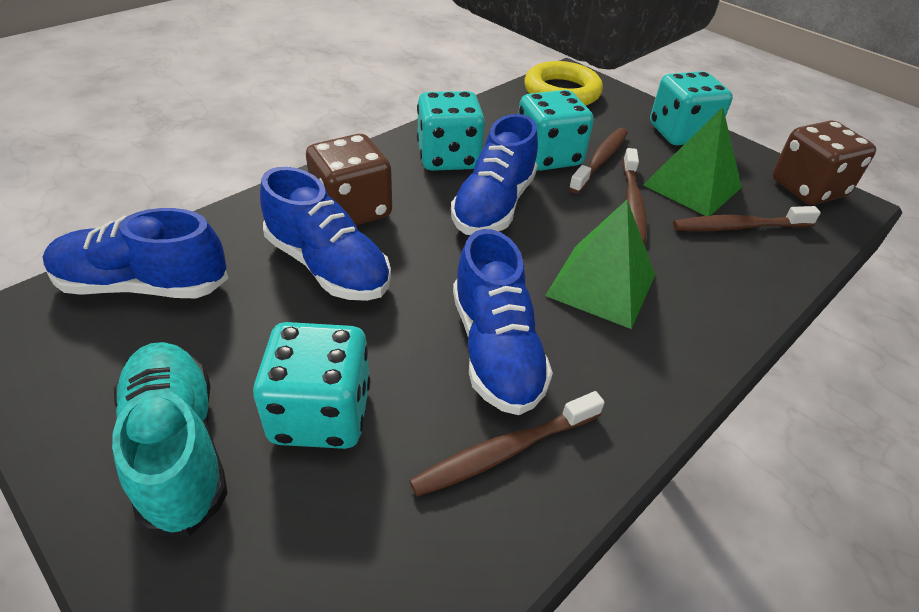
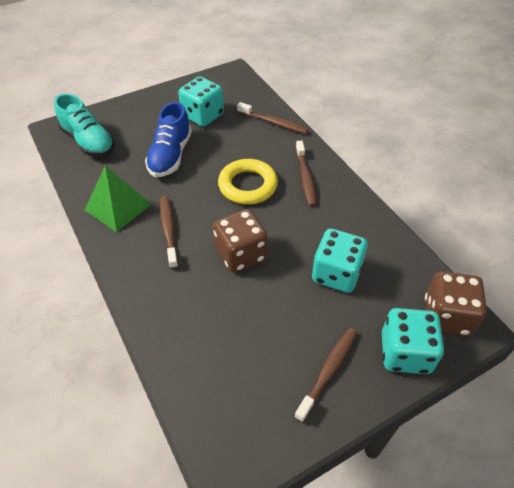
blue shoe: [43,208,228,298] [260,167,391,301] [451,114,538,235] [453,229,553,415] = 4 -> [145,102,192,177] = 1
green pyramid: [545,200,655,329] [643,107,742,216] = 2 -> [85,166,151,232] = 1
turquoise dice: [253,322,370,449] [417,91,485,171] [518,90,594,171] [650,71,733,145] = 4 -> [178,76,224,127] [312,228,368,293] [382,308,444,374] = 3

